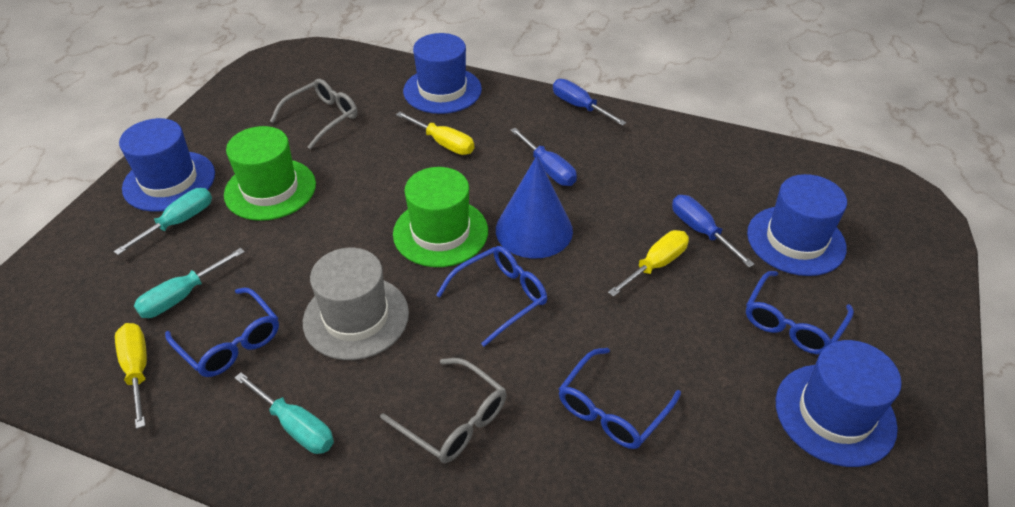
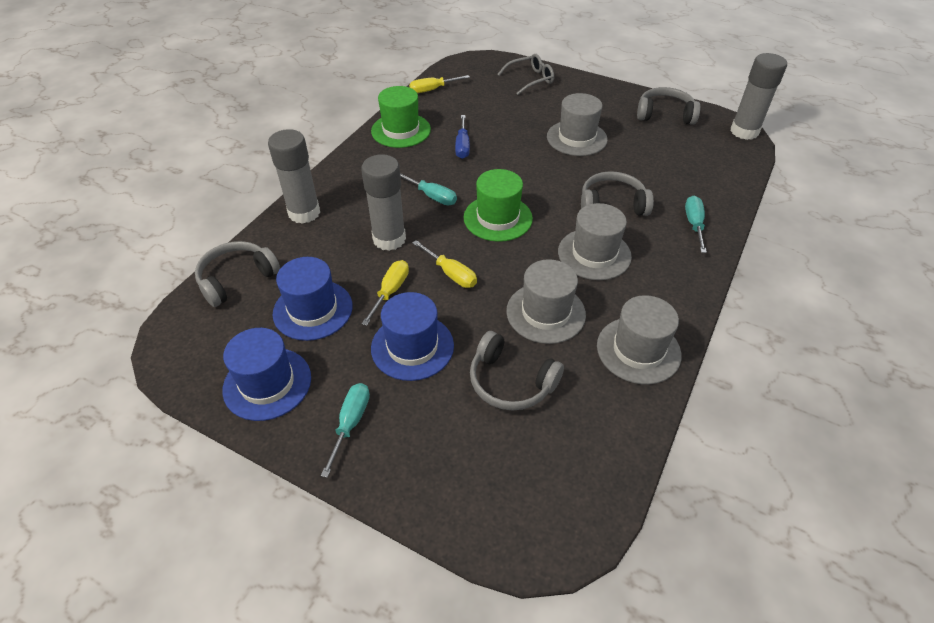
blue cone: [496,156,573,258] = 1 -> none = 0
blue glasses: [165,288,279,377] [436,246,547,347] [559,348,681,449] [746,271,854,355] = 4 -> none = 0
blue hat: [119,118,215,212] [403,33,482,114] [747,174,847,276] [776,340,902,467] = 4 -> [222,328,311,421] [273,257,353,341] [371,292,454,381] = 3
blue screwdriver: [510,128,577,186] [553,79,627,126] [672,195,754,267] = 3 -> [455,115,470,159] = 1
grey glasses: [270,79,358,149] [380,358,506,463] = 2 -> [497,54,554,95] = 1
grey glue stick: none = 0 -> [268,129,320,224] [361,154,406,251] [730,53,787,140] = 3
grey hat: [303,248,409,360] = 1 -> [506,259,586,344] [547,93,608,156] [558,203,632,280] [597,295,682,384] = 4
grey headphones: none = 0 -> [195,241,280,307] [470,331,564,411] [581,171,654,216] [637,87,700,125] = 4

